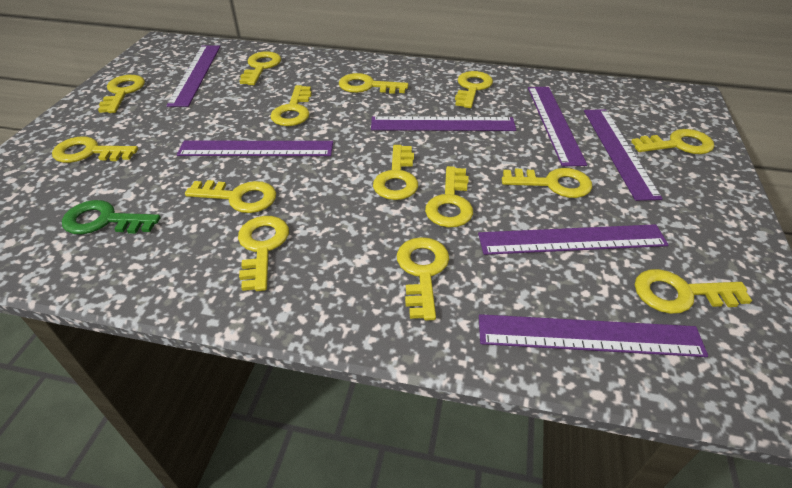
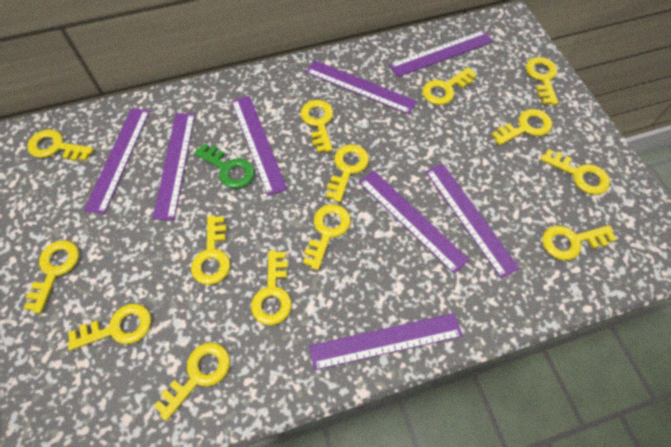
purple ruler: [166,45,220,107] [177,141,333,156] [371,116,516,131] [478,224,669,255] [479,314,708,357] [528,87,587,167] [584,109,663,201] = 7 -> [84,108,150,214] [152,113,195,220] [231,96,287,196] [306,60,417,114] [309,313,463,370] [359,171,469,274] [389,30,493,77] [425,163,520,279] = 8

